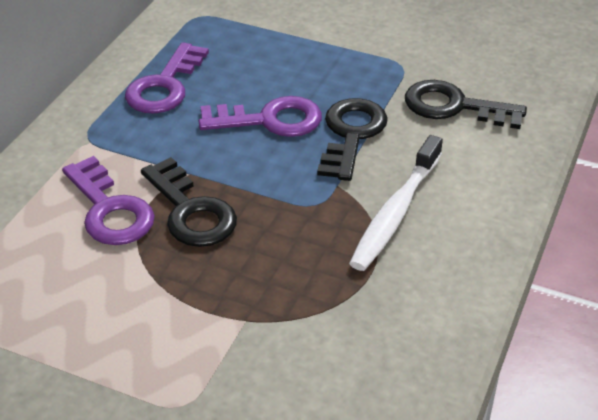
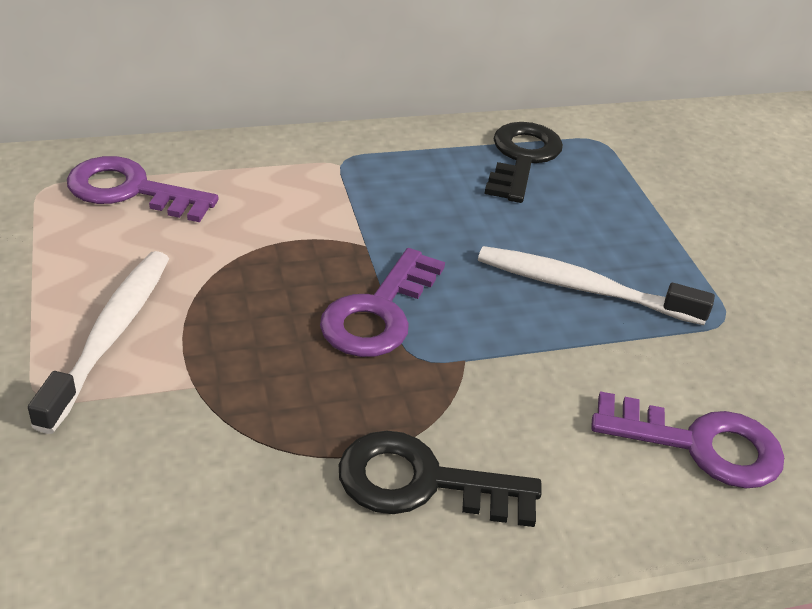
black key: [141,157,237,247] [317,98,388,181] [405,80,527,129] = 3 -> [339,430,542,527] [484,122,563,203] = 2
white toothbrush: [349,135,443,271] = 1 -> [28,251,169,434] [478,246,715,325] = 2

